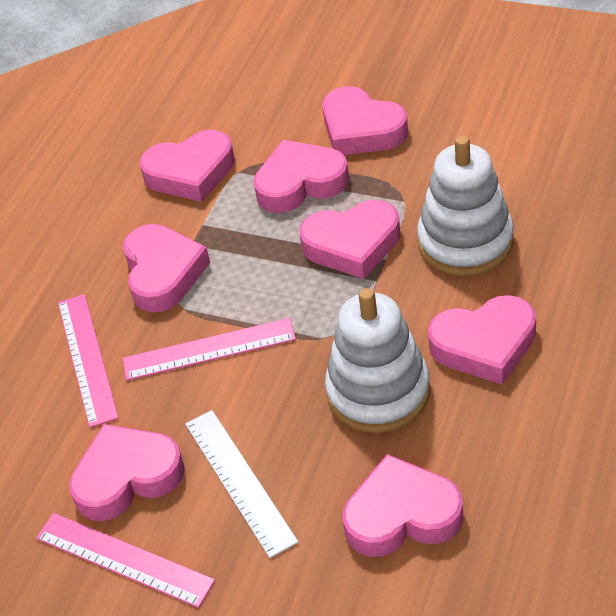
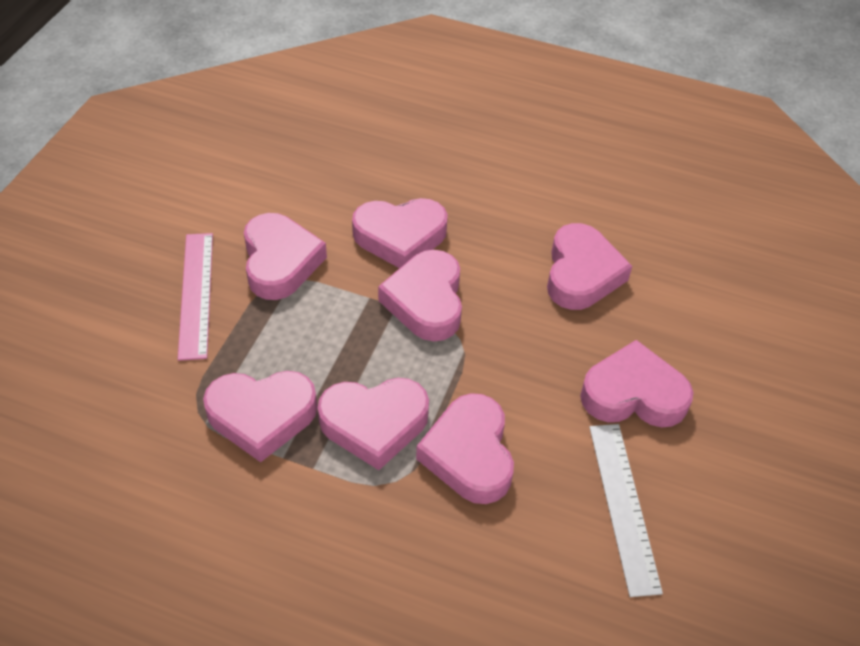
pink ruler: [36,513,215,608] [58,294,119,428] [123,318,296,381] = 3 -> [178,233,213,361] = 1
white stacking toy: [325,288,430,433] [417,136,514,276] = 2 -> none = 0

